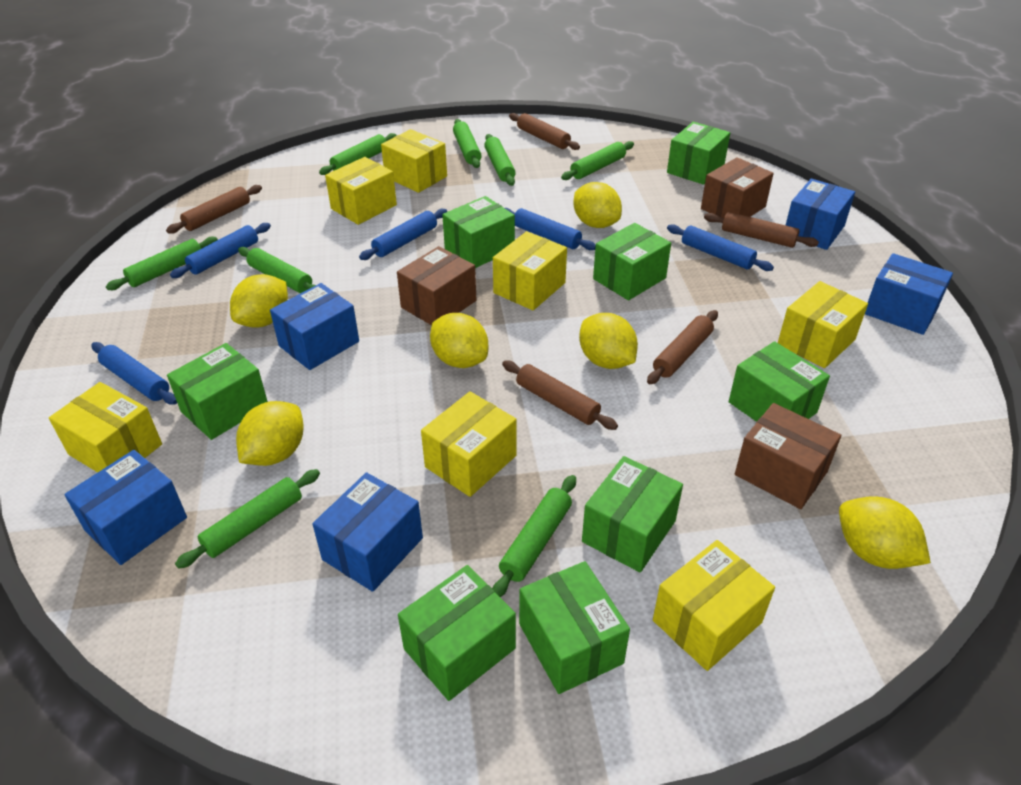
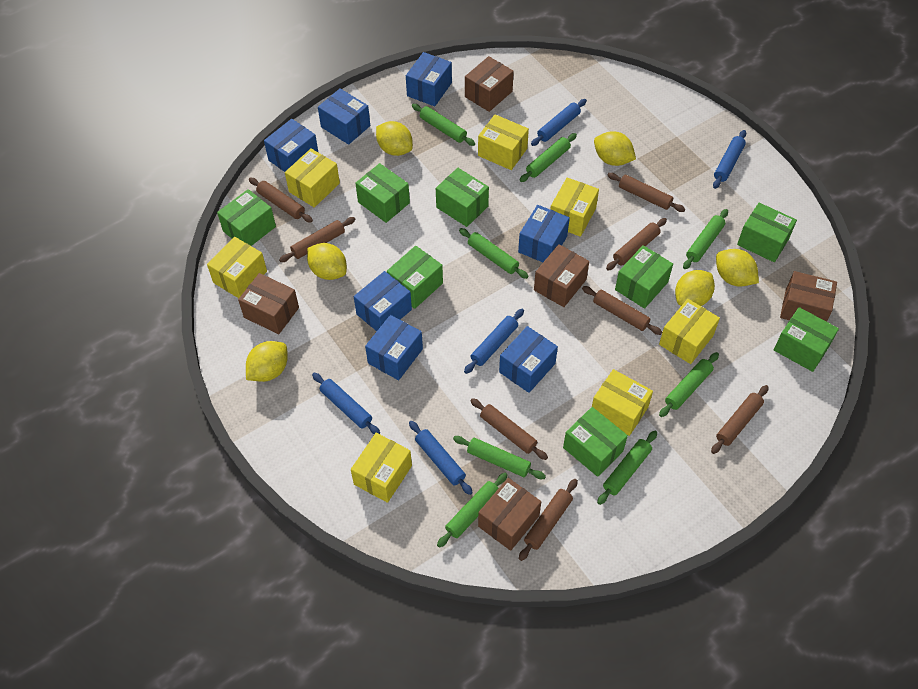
blue box: [64,450,187,565] [270,283,359,370] [312,473,423,592] [786,179,855,250] [865,253,953,335] = 5 -> [264,119,319,172] [318,89,370,145] [354,271,412,331] [365,315,423,380] [406,52,452,106] [499,326,558,393] [518,205,570,262] = 7
brown box: [397,246,476,325] [701,157,774,218] [735,403,841,509] = 3 -> [238,273,299,334] [465,56,514,112] [478,478,541,551] [534,244,589,307] [780,271,837,322] = 5
brown rolling pin: [166,185,262,234] [502,360,618,430] [509,113,580,150] [647,310,718,384] [704,212,819,248] = 5 -> [249,178,313,223] [279,217,355,262] [470,398,548,460] [519,479,578,561] [582,286,662,335] [606,218,667,270] [607,173,685,212] [711,385,769,454] = 8

